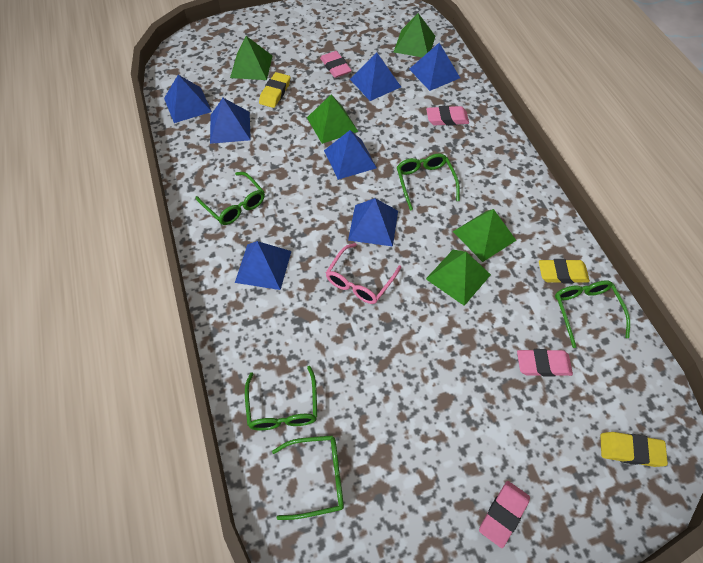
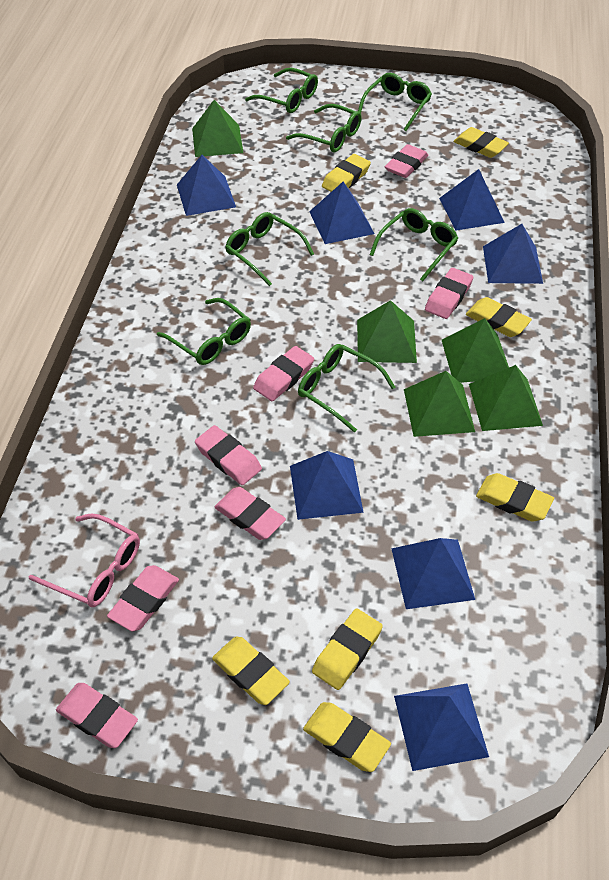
green glasses: [195,172,265,225] [245,366,317,430] [272,435,344,520] [397,153,460,211] [555,280,630,348] = 5 -> [157,298,251,365] [225,212,314,286] [245,68,318,113] [286,104,361,153] [298,344,396,433] [358,73,432,131] [370,208,458,281] = 7
pink eraser: [320,51,352,78] [426,106,469,126] [479,481,530,548] [517,349,573,377] = 4 -> [56,683,138,748] [107,565,179,631] [195,425,262,485] [214,487,286,540] [253,346,314,401] [385,144,429,178] [425,268,473,319] = 7
yellow eraser: [259,72,290,108] [539,259,590,283] [600,432,668,467] = 3 -> [212,637,290,705] [303,702,391,772] [312,608,383,690] [322,154,371,192] [453,127,509,158] [466,297,532,337] [476,473,554,522] = 7

